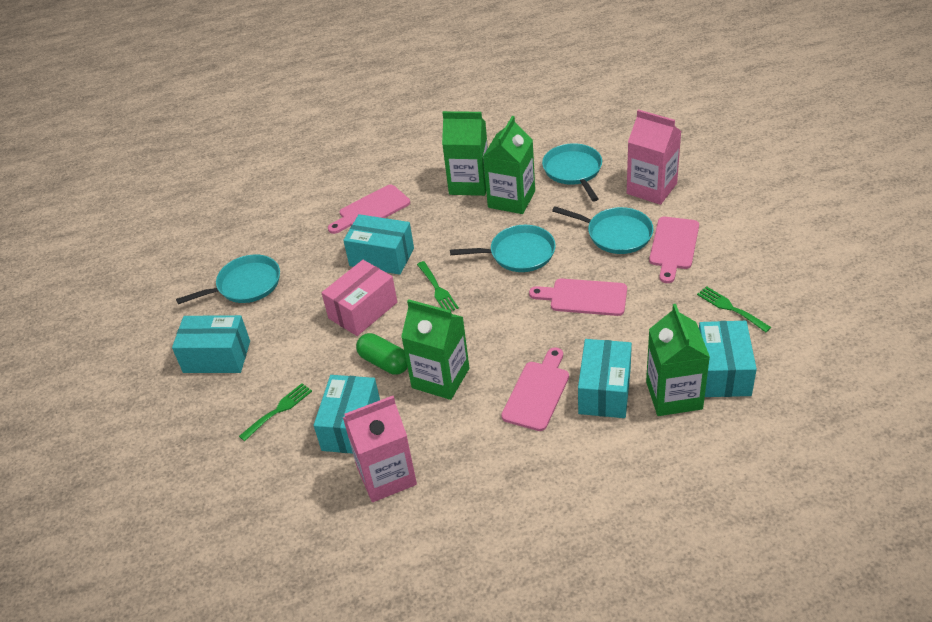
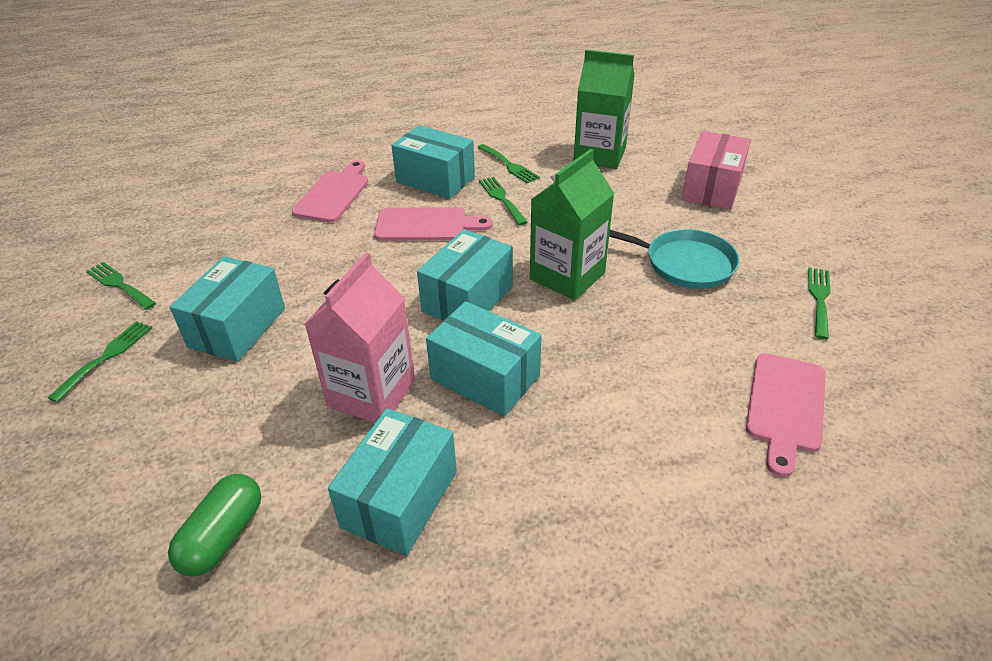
green carton: [401,299,469,400] [442,111,488,196] [483,116,535,214] [646,304,710,416] = 4 -> [530,149,614,300] [573,50,634,169] = 2
green fork: [239,383,312,441] [417,261,459,311] [697,286,771,332] = 3 -> [48,321,152,402] [86,262,156,310] [477,144,540,183] [479,177,528,225] [808,267,830,339] = 5
pink carton: [343,396,417,502] [627,110,681,205] = 2 -> [305,252,415,423] = 1
pink cutting board: [328,185,410,234] [501,347,569,431] [529,278,627,316] [649,217,699,283] = 4 -> [292,160,368,223] [374,207,493,241] [746,353,826,477] = 3
turquoise pan: [176,254,280,304] [450,225,556,272] [542,143,602,201] [552,206,654,254] = 4 -> [609,229,740,289] = 1

